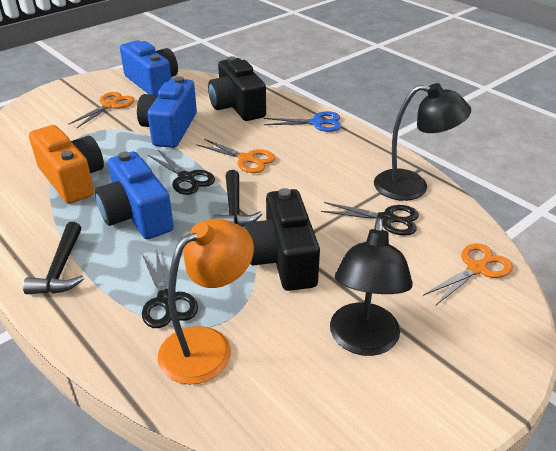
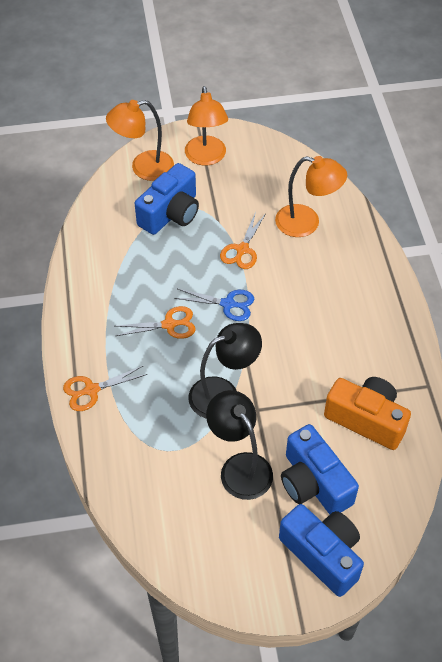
black camera: [208,56,266,121] [245,188,320,291] = 2 -> none = 0
black hammer: [23,222,84,294] [214,170,262,227] = 2 -> none = 0
black scissors: [142,249,198,328] [148,150,215,195] [321,202,419,236] = 3 -> none = 0
orange lamp: [158,219,254,385] = 1 -> [106,100,174,181] [185,86,228,165] [275,156,347,237] = 3

